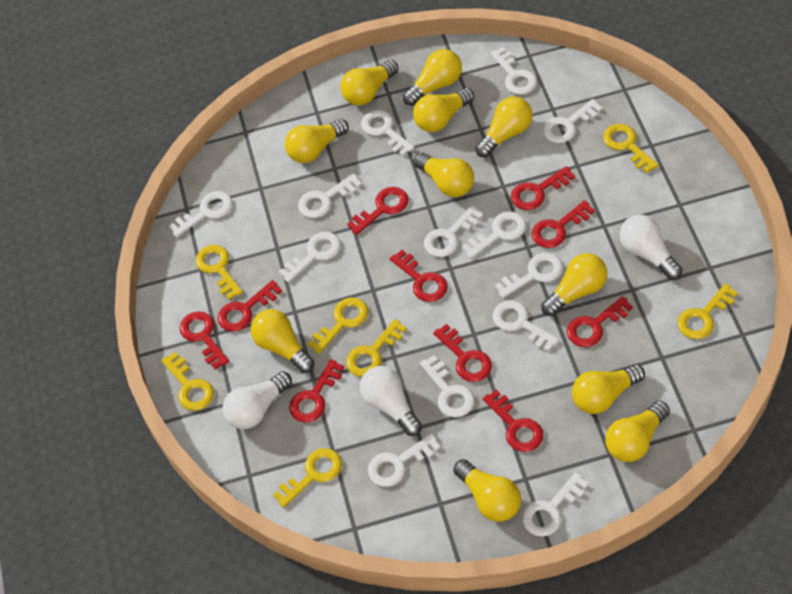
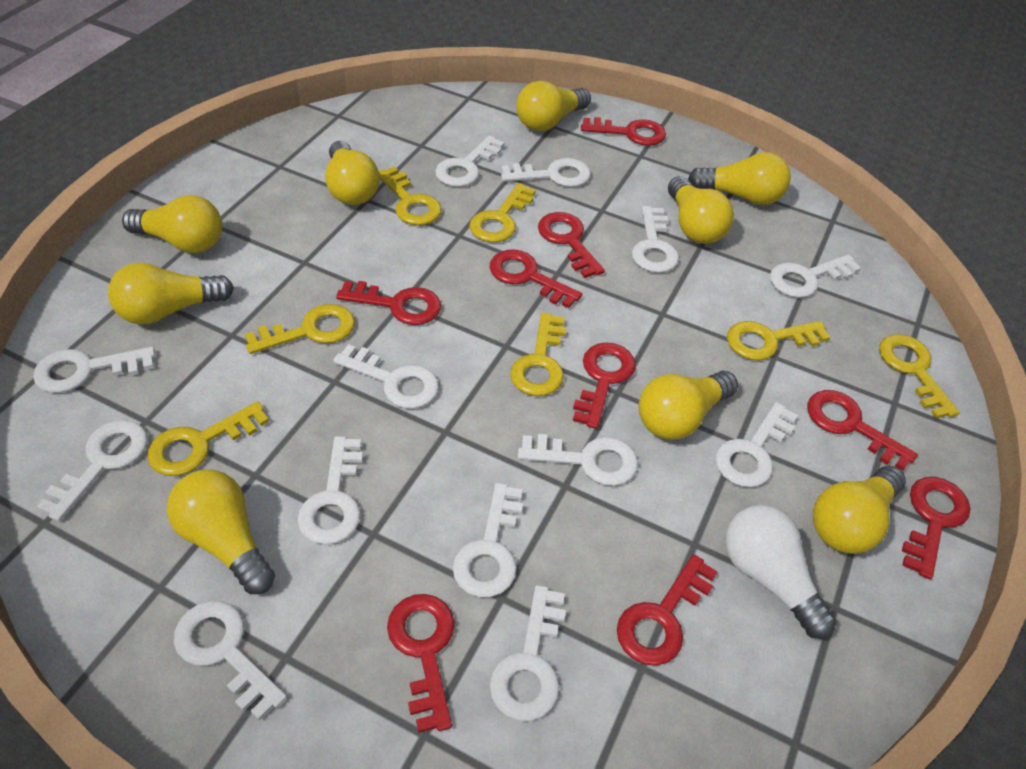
red key: [180,311,229,369] [218,280,282,332] [289,359,344,423] [347,187,409,235] [390,250,448,302] [433,324,492,382] [483,390,543,452] [511,166,575,210] [532,200,595,248] [567,296,633,347] = 10 -> [336,281,441,325] [387,594,455,733] [490,249,582,308] [538,212,605,278] [573,342,636,429] [581,117,666,146] [617,554,718,666] [807,390,918,471] [902,477,970,579] = 9
white light bulb: [223,371,292,429] [360,366,422,436] [619,215,682,280] = 3 -> [725,505,837,639] = 1
yellow light bulb: [250,309,315,373] [285,119,349,163] [340,60,399,105] [403,49,462,106] [413,88,474,132] [413,152,474,197] [453,459,521,522] [475,96,533,158] [541,253,608,316] [572,364,645,414] [605,401,670,462] = 11 -> [108,263,234,324] [122,195,222,253] [167,470,275,594] [325,141,380,205] [516,81,591,131] [639,371,738,440] [668,176,734,244] [688,152,791,205] [813,466,906,554] = 9

